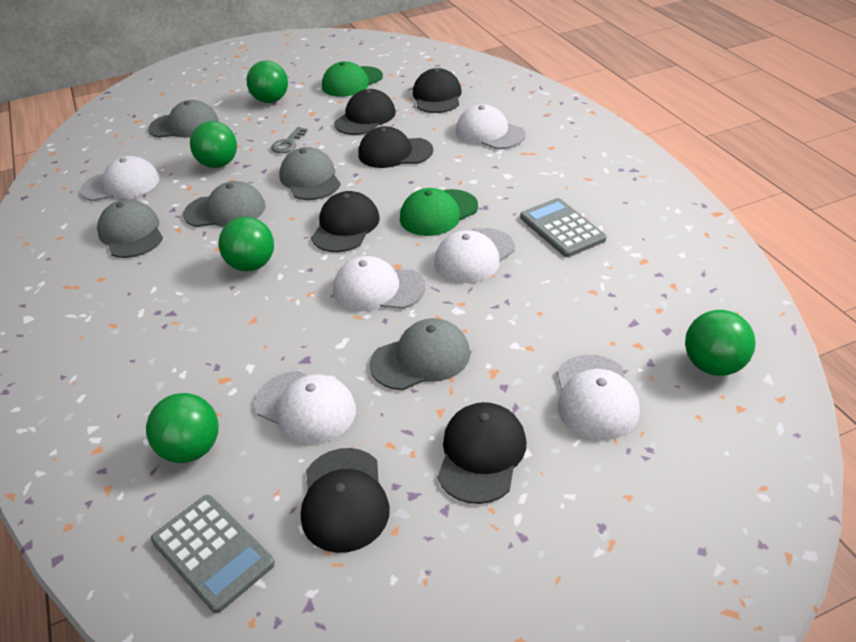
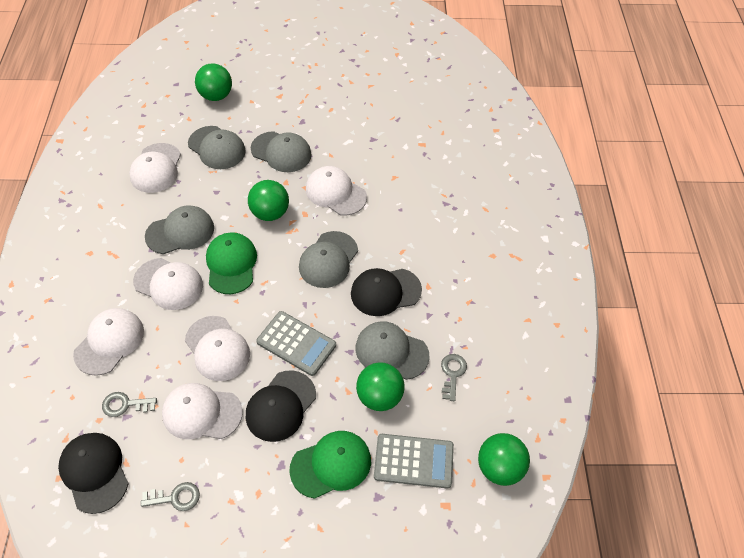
black cap: [301,448,390,553] [311,191,380,252] [334,89,396,135] [358,126,433,168] [413,68,462,113] [438,402,527,504] = 6 -> [58,433,129,514] [246,370,316,442] [351,268,422,316] = 3
green ball: [146,393,219,463] [190,121,237,168] [218,217,274,271] [247,61,288,103] [685,310,755,376] = 5 -> [195,63,232,101] [248,180,289,221] [356,362,405,411] [478,433,530,486] = 4
grey key: [271,127,308,153] = 1 -> [102,392,157,417] [141,482,200,511] [441,354,467,401] = 3

